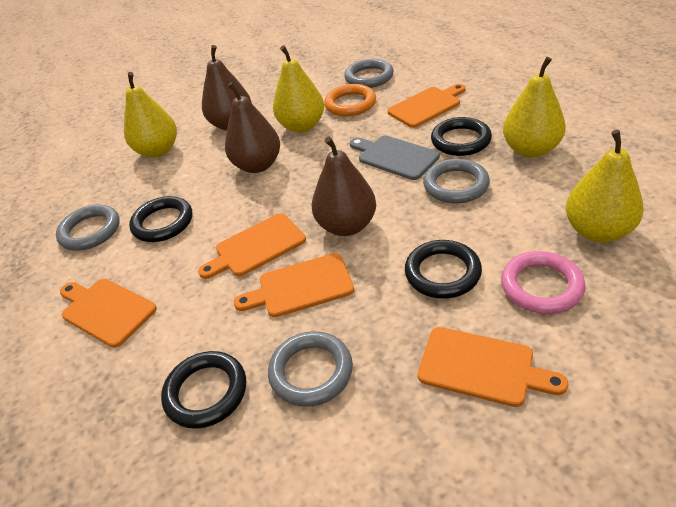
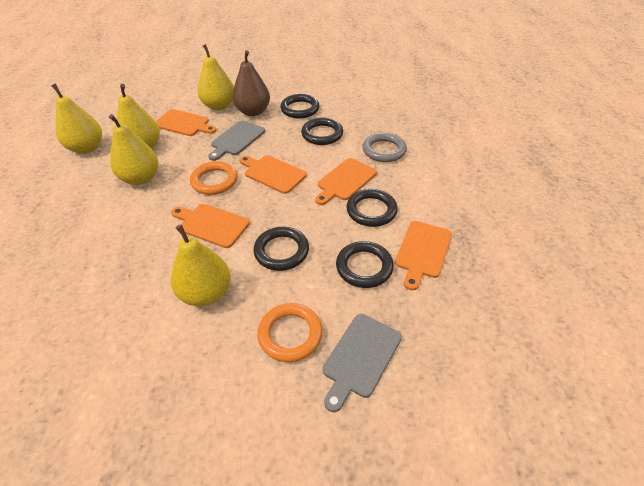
black ring: [129,196,192,242] [161,351,246,429] [405,240,482,299] [431,117,492,156] = 4 -> [254,227,309,271] [280,94,320,119] [301,117,343,145] [336,241,394,288] [346,189,398,227] = 5
brown pear: [202,45,252,131] [225,82,280,173] [312,137,376,236] = 3 -> [232,50,270,116] = 1
grey cutting board: [350,136,440,180] = 1 -> [208,120,265,161] [323,314,402,412] = 2
grey ring: [56,205,120,251] [268,331,353,407] [344,59,394,88] [423,159,490,204] = 4 -> [363,132,407,162] = 1
orange ring: [324,84,376,116] = 1 -> [190,161,237,195] [258,303,323,362] = 2
pink ring: [501,251,585,314] = 1 -> none = 0
yellow pear: [124,72,177,158] [273,46,324,133] [503,57,566,158] [566,130,644,242] = 4 -> [51,83,102,154] [109,114,158,185] [117,84,160,149] [171,225,231,306] [198,44,234,110] = 5

